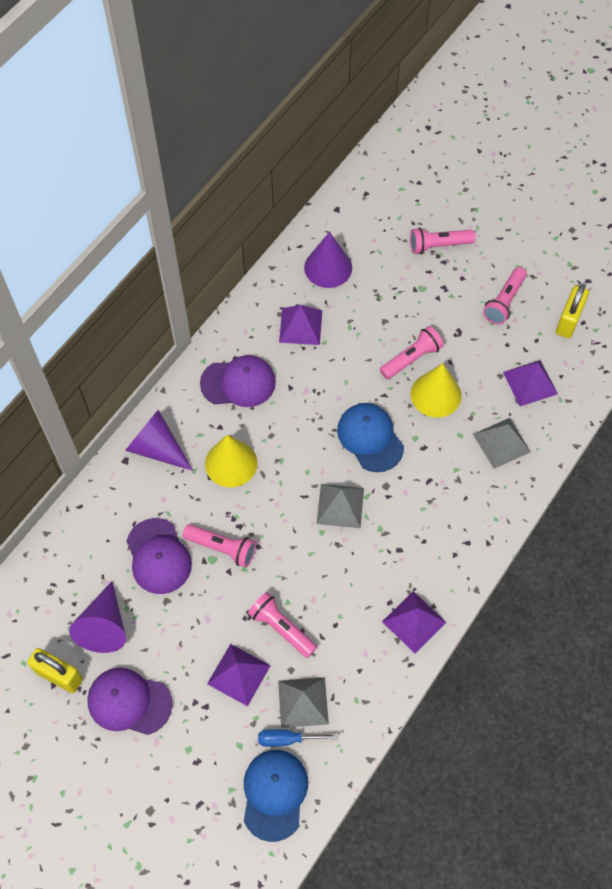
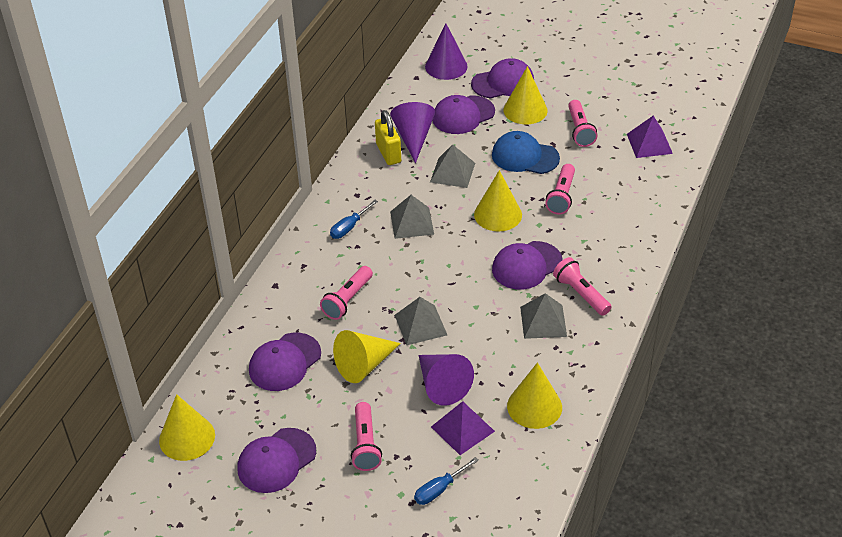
blue cap: [244,750,308,842] [337,403,404,472] = 2 -> [492,131,560,174] = 1
blue screwdriver: [258,729,338,747] = 1 -> [330,200,378,239] [414,457,479,505] = 2
grey pyramid: [278,677,329,728] [317,484,364,528] [473,418,531,469] = 3 -> [390,195,434,239] [395,297,447,345] [430,144,475,188] [520,293,567,339] = 4
purple cap: [87,668,173,735] [126,518,192,594] [200,355,276,407] = 3 -> [238,428,316,493] [249,333,321,391] [433,95,495,134] [471,58,534,98] [492,241,563,290] = 5
purple pyramid: [207,644,271,706] [279,305,322,345] [382,591,446,653] [503,360,558,406] = 4 -> [431,401,495,455] [627,116,673,158] = 2
yellow cone: [205,435,257,487] [411,364,461,417] = 2 -> [159,394,215,461] [333,330,401,383] [474,170,522,232] [503,66,548,124] [507,362,562,429] = 5
yellow padlock: [27,648,83,693] [556,284,589,338] = 2 -> [375,110,401,165] = 1

